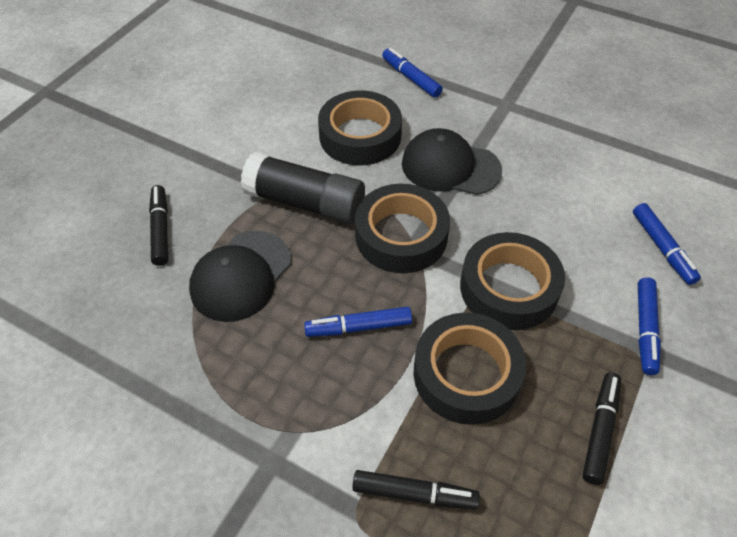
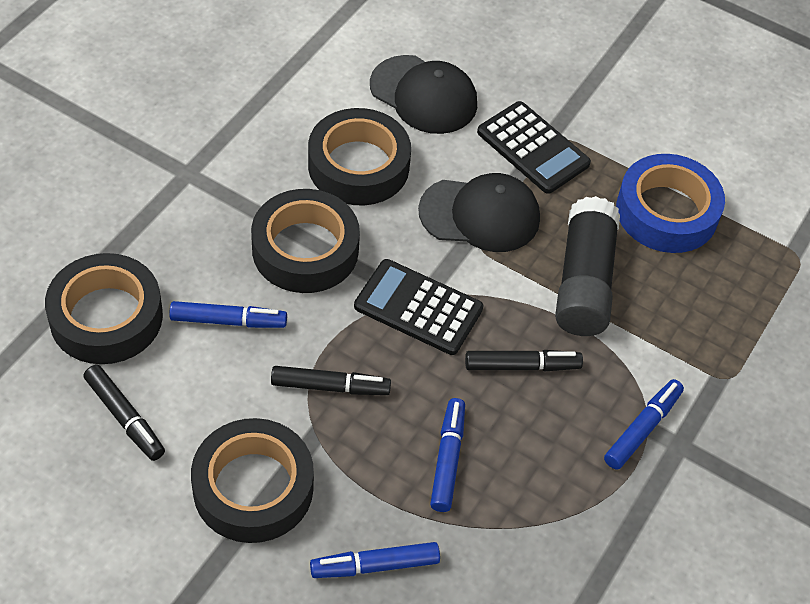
black calculator: none = 0 -> [354,259,483,355] [477,101,591,194] = 2
blue tape: none = 0 -> [616,154,725,253] = 1

